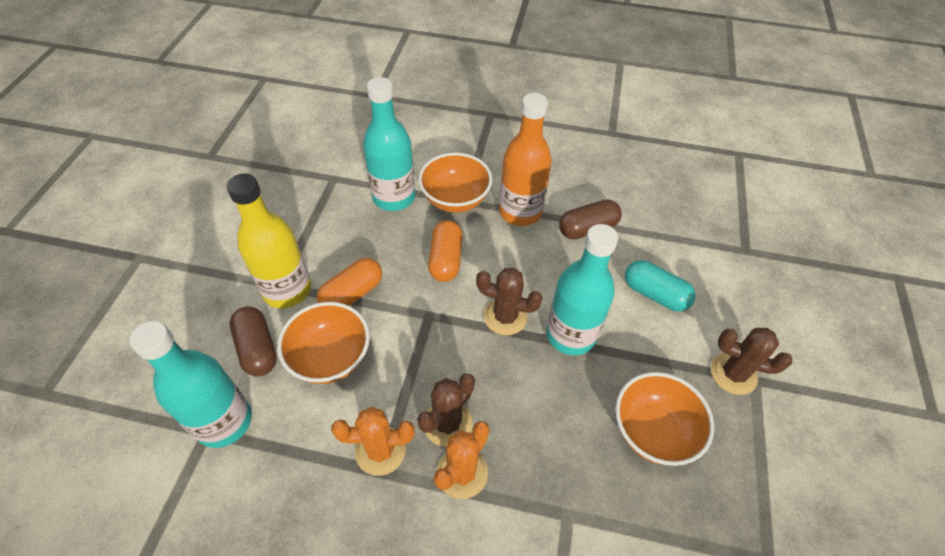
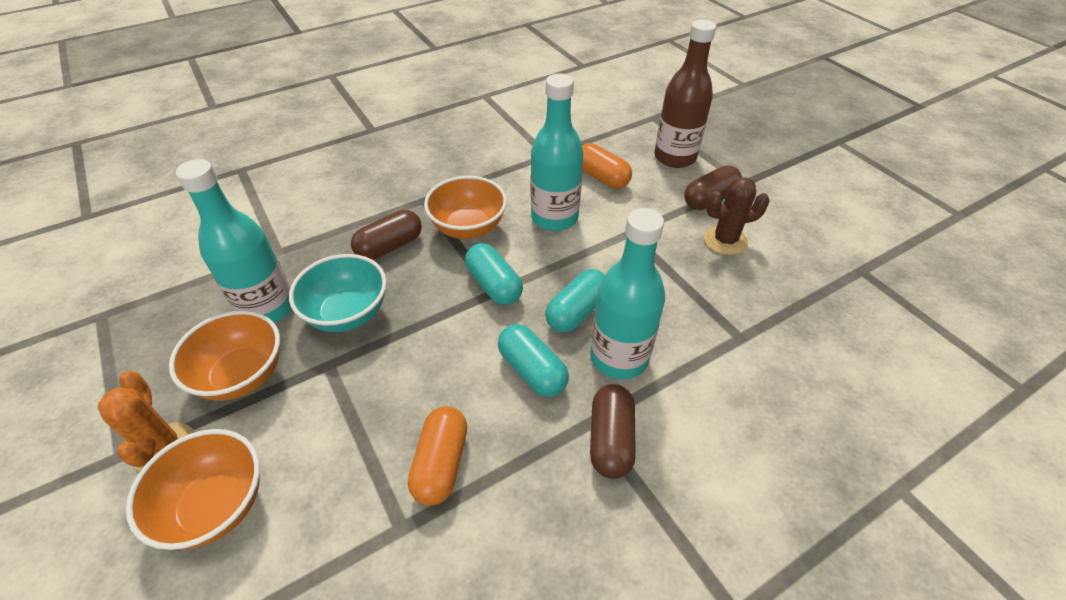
brown bottle: none = 0 -> [654,20,716,168] = 1
brown cactus: [417,373,475,447] [476,268,543,336] [711,328,792,395] = 3 -> [704,177,770,255] = 1
brown capsule: [229,306,277,377] [559,199,622,239] = 2 -> [351,210,422,260] [590,384,636,479] [684,165,742,210] = 3
orange bottle: [499,93,552,226] = 1 -> none = 0
orange cactus: [331,407,414,476] [434,421,490,499] = 2 -> [97,371,194,472] = 1
turquoise bowl: none = 0 -> [289,254,387,332] = 1
turquoise capsule: [625,260,696,312] = 1 -> [465,243,523,305] [498,324,569,397] [545,269,605,333] = 3
yellow bottle: [227,173,311,308] = 1 -> none = 0

